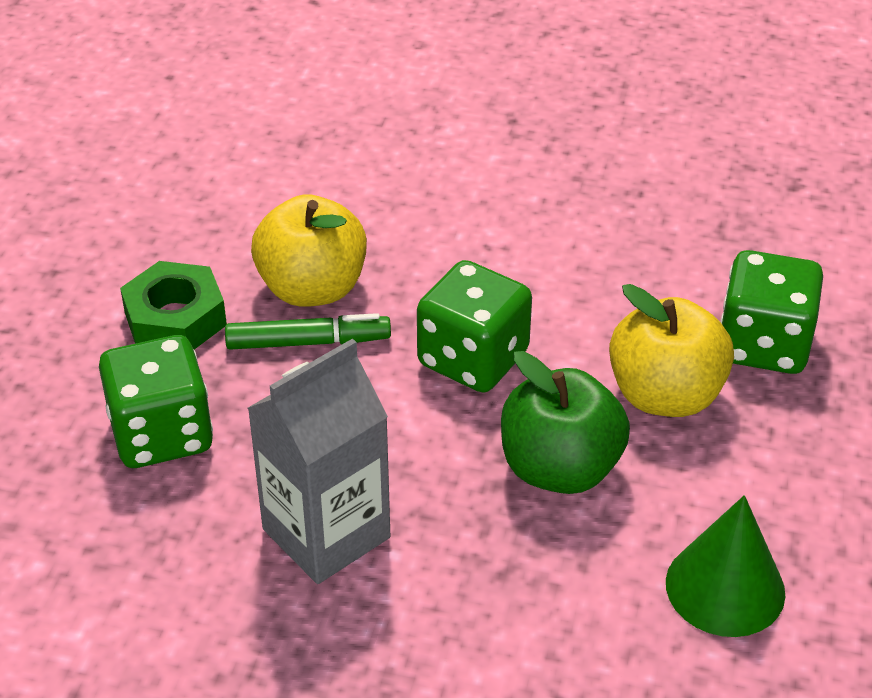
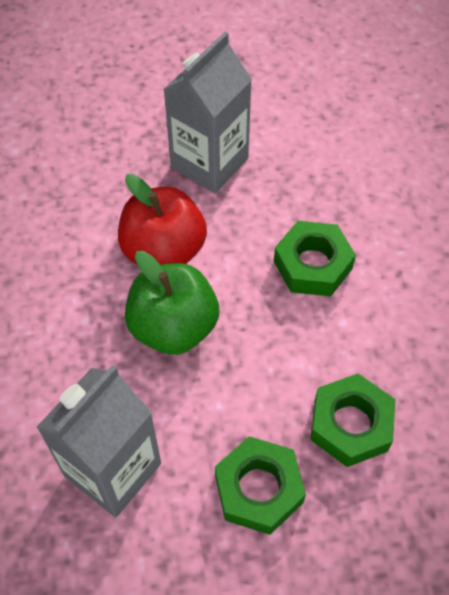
green cone: [666,495,785,637] = 1 -> none = 0
green dice: [99,335,213,468] [417,260,532,393] [721,250,823,374] = 3 -> none = 0
green marker: [225,313,391,350] = 1 -> none = 0
green nut: [120,261,227,350] = 1 -> [215,436,306,535] [274,221,356,296] [310,374,395,467] = 3
grey carton: [248,338,390,584] = 1 -> [36,365,161,517] [163,32,252,193] = 2
red apple: none = 0 -> [118,174,207,265] = 1
yellow apple: [251,194,367,307] [609,284,734,417] = 2 -> none = 0

